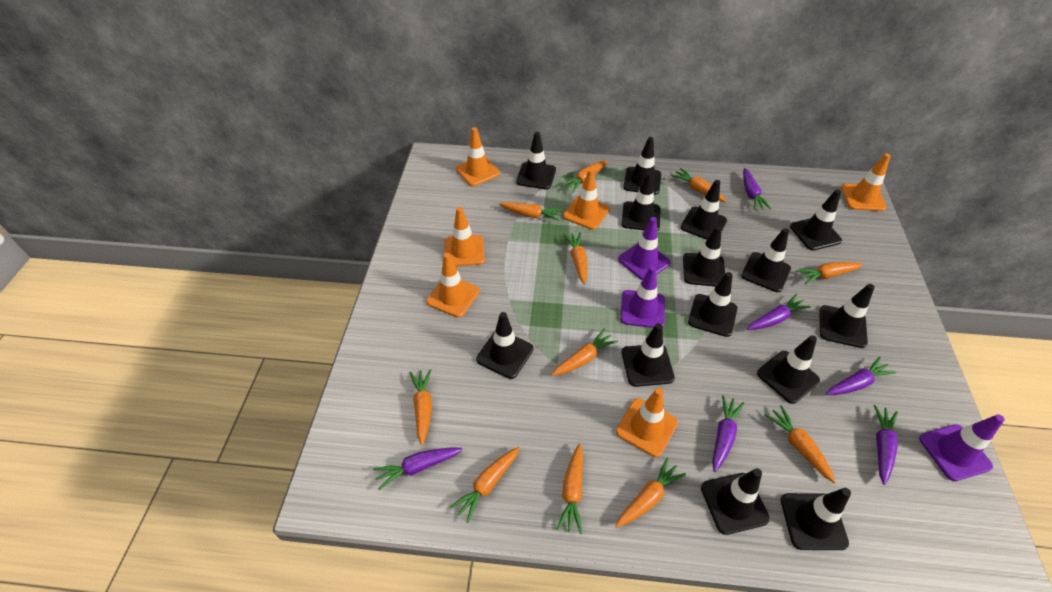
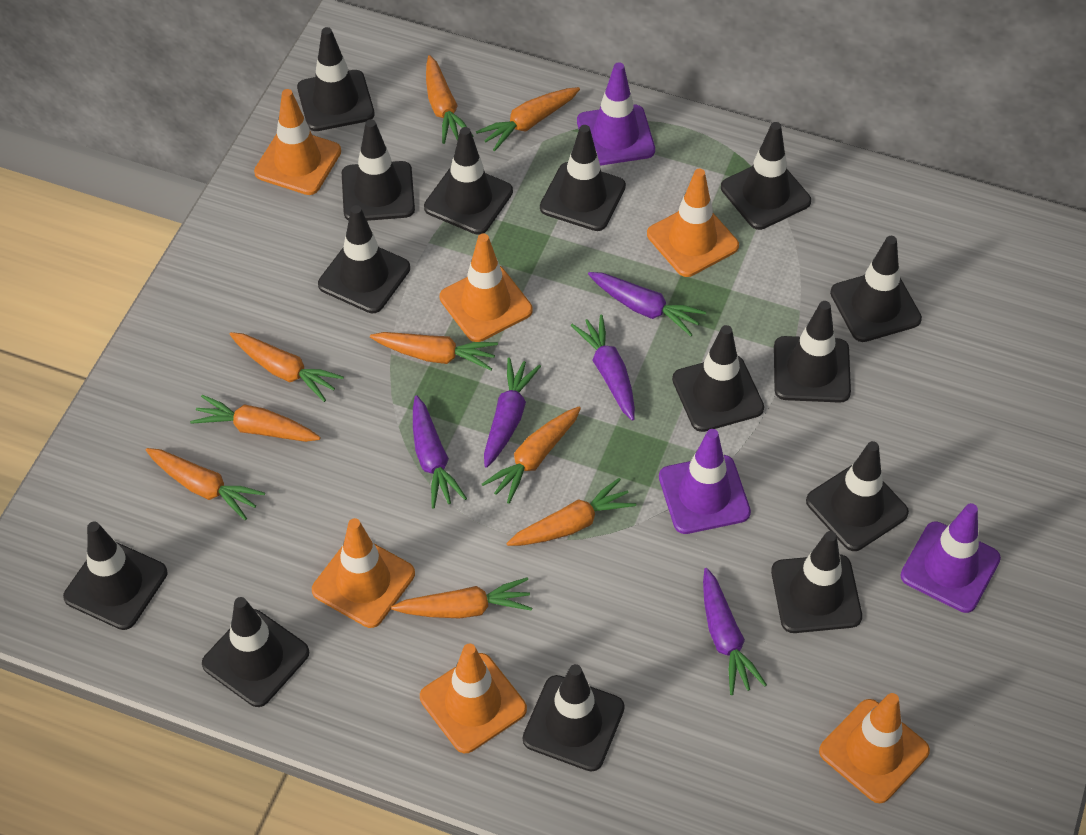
orange carrot: [410,369,432,445] [450,447,520,523] [499,202,563,221] [552,329,618,376] [556,444,583,534] [561,160,608,193] [563,232,588,284] [615,458,686,528] [671,168,727,202] [765,405,836,483] [795,262,863,285] = 11 -> [146,448,265,521] [190,395,321,442] [229,332,344,402] [370,332,498,370] [391,577,532,619] [426,55,473,144] [476,87,580,151] [482,407,581,504] [507,478,636,546] = 9
purple carrot: [373,447,463,490] [712,395,745,472] [743,168,771,210] [747,294,811,330] [826,357,896,395] [874,405,898,485] = 6 -> [413,395,467,509] [484,358,541,468] [571,315,635,421] [588,272,706,336] [703,568,767,695] = 5

